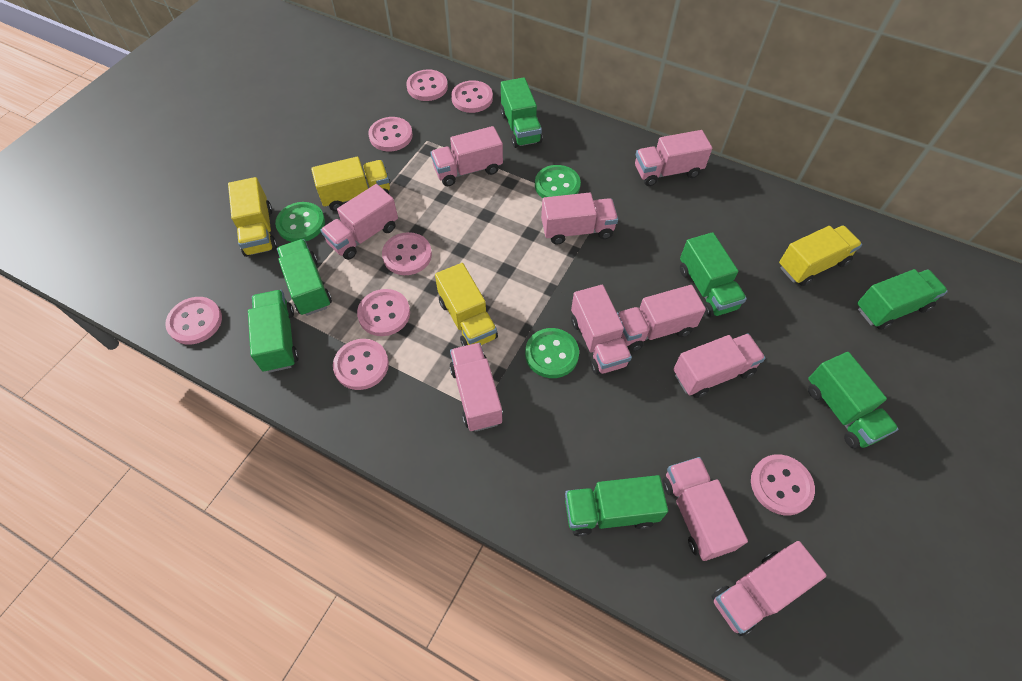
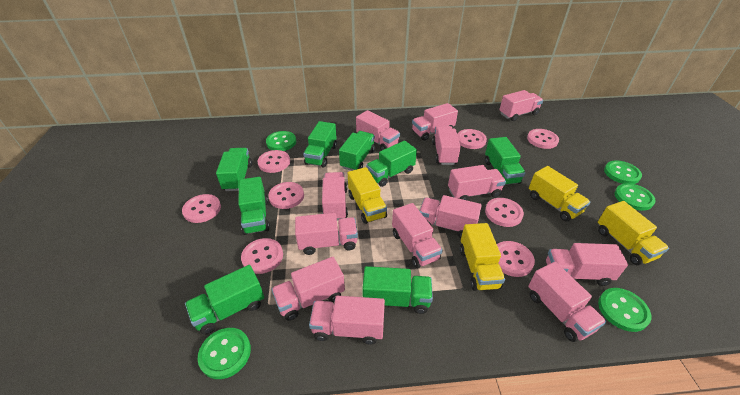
green button: [275,202,325,242] [525,328,579,378] [535,165,581,198] = 3 -> [198,328,251,379] [266,131,296,151] [598,288,651,332] [604,160,642,184] [615,183,656,211] = 5
green truck: [248,290,299,373] [277,239,332,316] [501,78,542,148] [565,475,668,537] [680,232,747,317] [808,352,898,449] [857,269,948,330] = 7 -> [185,265,264,334] [216,148,252,191] [238,177,270,235] [303,121,337,167] [339,131,375,171] [362,266,433,314] [366,141,417,187] [485,137,525,185] = 8
pink truck: [320,184,398,260] [430,126,503,186] [450,343,503,432] [541,193,618,245] [571,285,632,375] [617,285,706,351] [635,130,712,186] [662,457,748,561] [673,333,765,398] [712,541,827,636] = 10 -> [271,257,345,321] [295,213,358,255] [309,296,385,345] [322,172,348,221] [356,110,400,151] [392,203,443,268] [412,103,458,141] [419,195,482,238] [432,126,461,165] [448,165,506,201] [499,90,543,121] [528,262,606,342] [546,243,628,286] = 13

